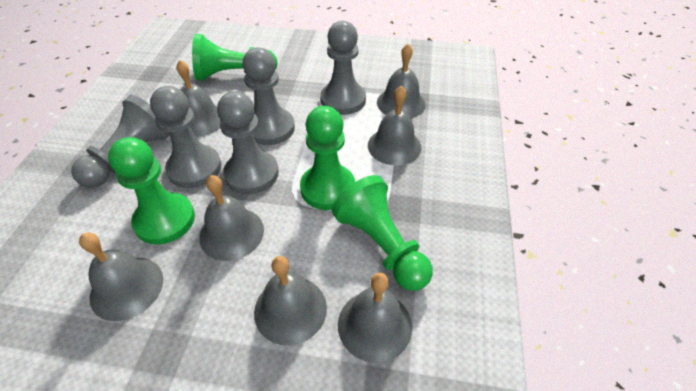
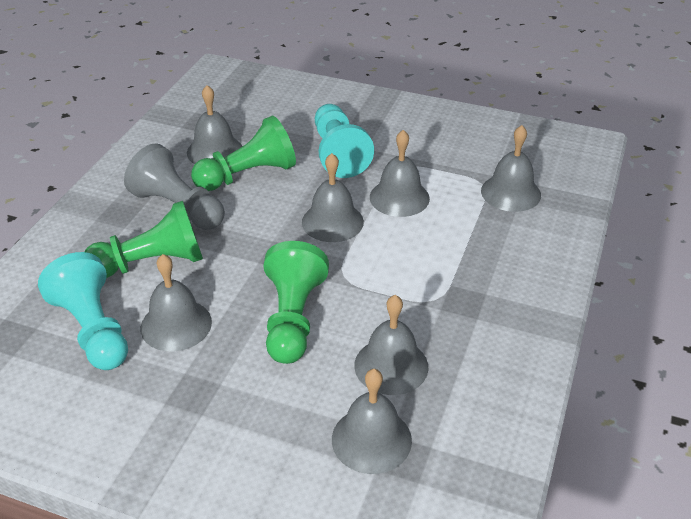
green pawn: [108,137,195,245] [192,34,278,81] [300,106,355,210] [332,175,433,291] = 4 -> [84,201,203,278] [191,116,296,191] [264,241,329,364] = 3
grey pawn: [71,95,170,188] [150,86,221,188] [217,91,279,194] [242,47,295,145] [320,21,366,115] = 5 -> [124,143,225,230] = 1
turquoise pawn: none = 0 -> [38,252,128,370] [315,104,374,178] = 2

